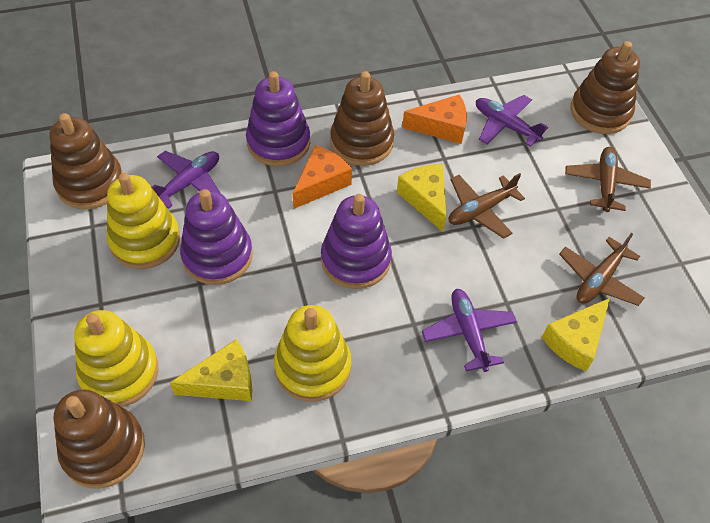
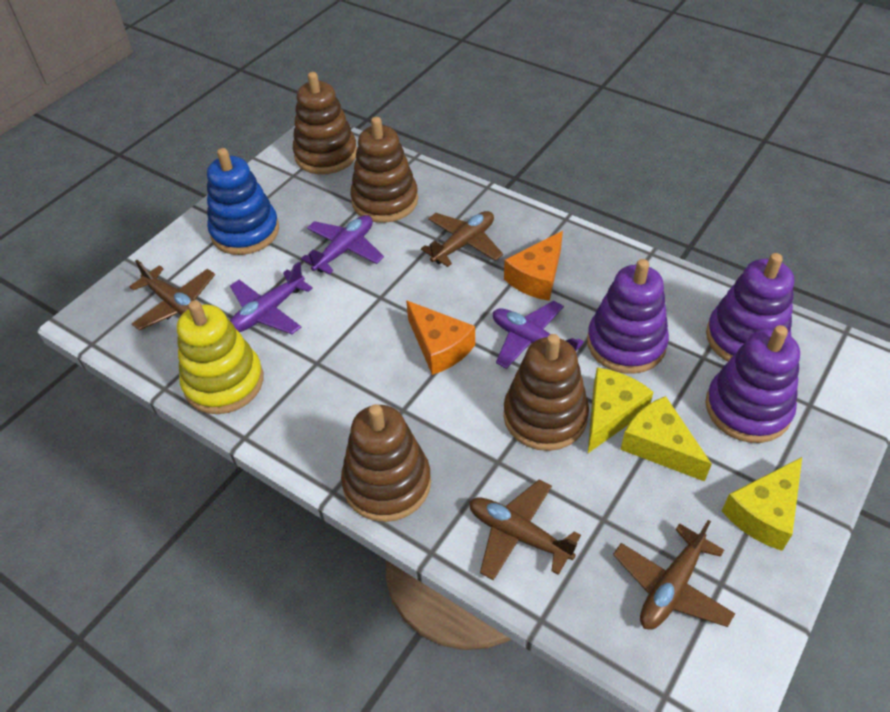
blue stacking toy: none = 0 -> [207,148,279,255] = 1
brown plane: [449,173,525,239] [559,233,645,306] [565,147,651,212] = 3 -> [129,260,215,330] [421,211,503,267] [469,480,581,580] [613,520,735,629] = 4
yellow stacking toy: [74,310,158,407] [107,173,180,269] [274,305,351,402] = 3 -> [177,300,264,414] = 1

